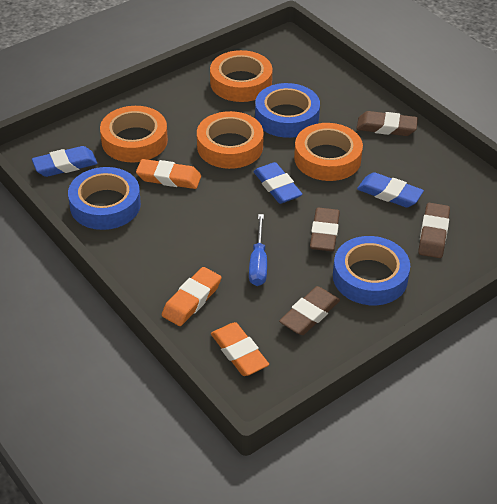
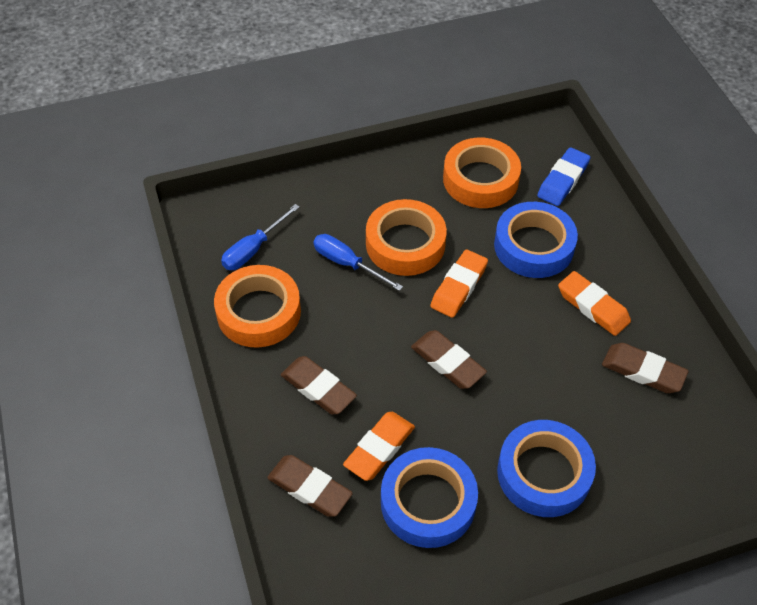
blue eraser: [32,146,98,177] [253,162,303,204] [357,172,424,208] = 3 -> [537,147,591,206] = 1
blue screwdriver: [249,214,267,286] = 1 -> [221,204,300,270] [313,234,403,291] = 2
orange tape: [100,106,168,163] [197,111,264,169] [210,50,273,102] [294,123,363,181] = 4 -> [214,265,301,348] [366,199,447,276] [443,138,521,208] = 3

